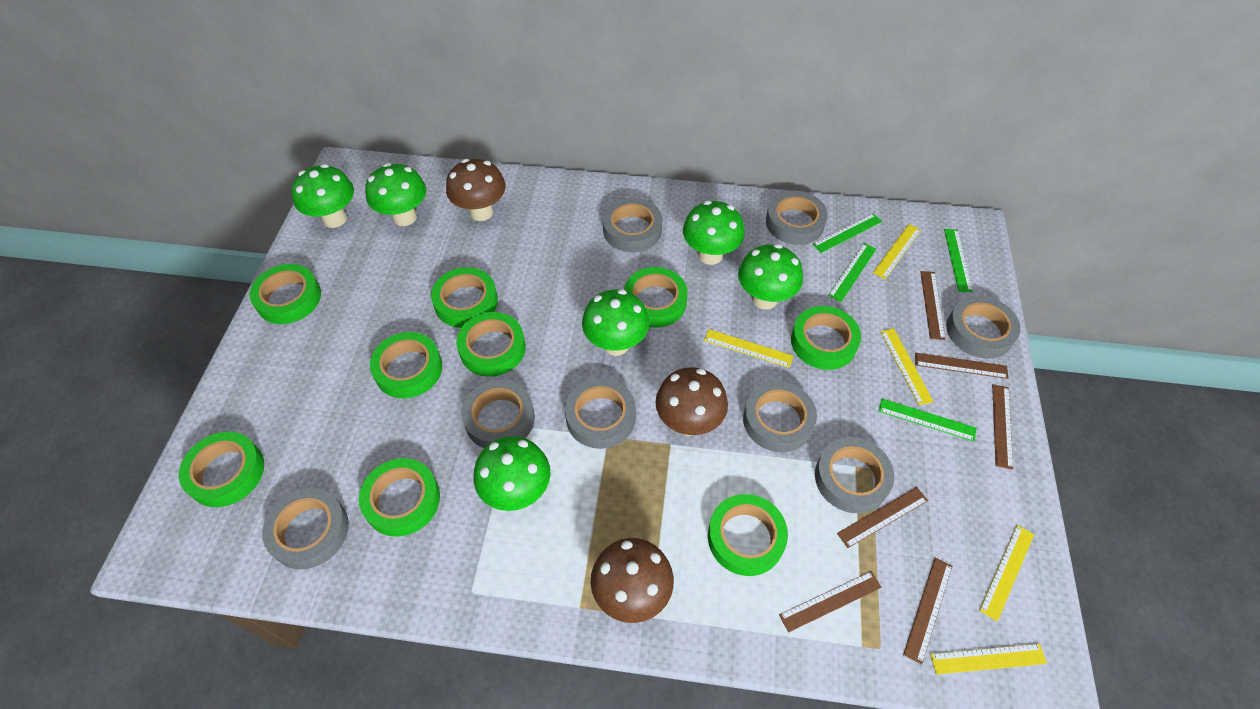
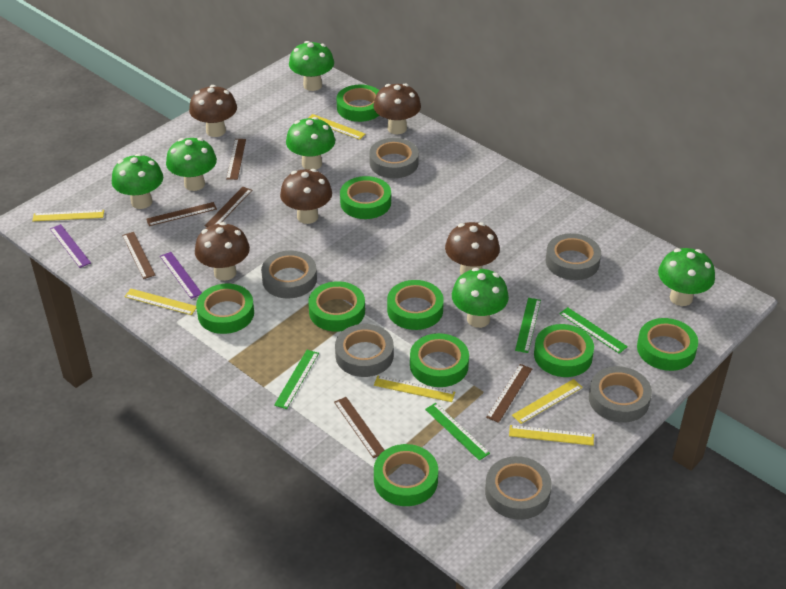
brown mushroom: [446,159,506,221] [591,538,674,623] [655,367,728,436] = 3 -> [189,85,237,137] [195,222,250,281] [280,169,332,224] [373,83,421,134] [445,222,500,275] = 5
grey tape: [262,488,349,569] [461,380,535,448] [565,378,636,449] [603,198,662,252] [743,381,817,452] [766,191,828,245] [815,437,894,513] [946,296,1021,359] = 8 -> [261,250,317,299] [335,324,394,377] [369,138,419,178] [485,456,552,520] [546,233,601,280] [589,366,652,423] = 6
purple ruler: none = 0 -> [50,224,91,268] [160,252,202,299] = 2
yellow ruler: [704,329,793,368] [873,224,921,279] [880,328,934,405] [930,644,1047,675] [979,525,1034,621] = 5 -> [32,210,104,221] [124,289,196,315] [308,114,365,140] [374,376,455,402] [509,425,594,446] [512,379,583,424] = 6

